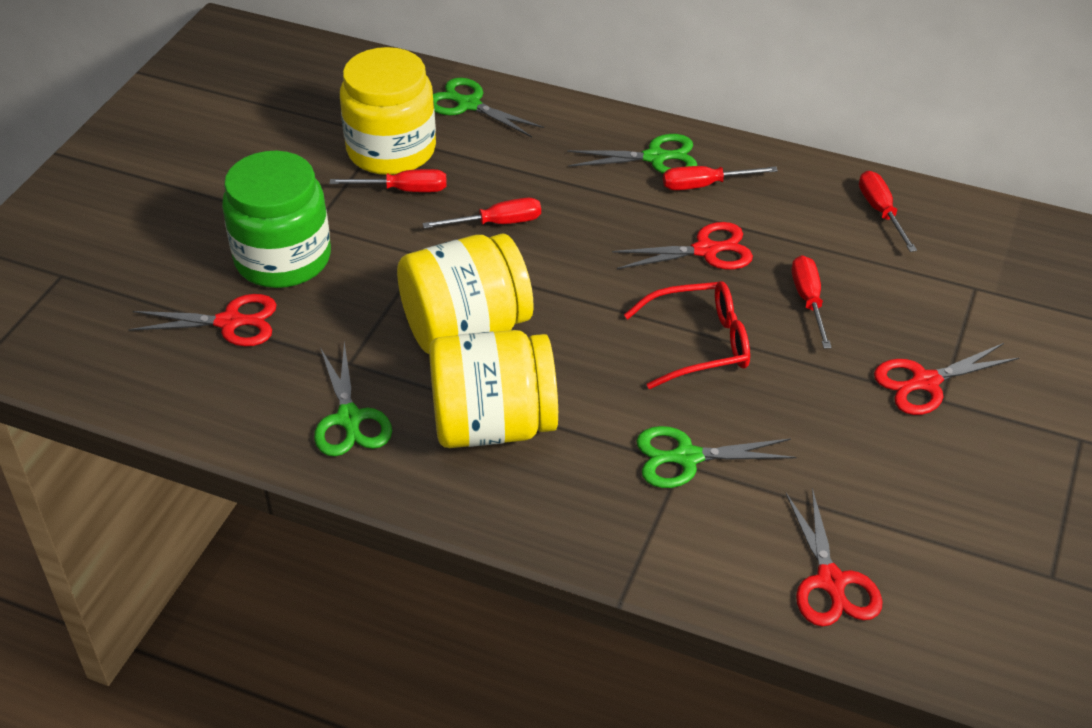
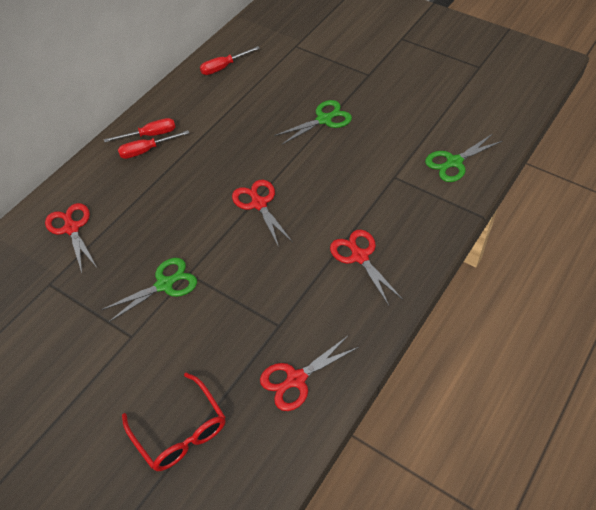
green jar: [222,151,331,288] = 1 -> none = 0
green scissors: [314,342,392,456] [433,78,544,137] [567,134,697,174] [636,426,797,488] = 4 -> [101,258,197,323] [274,100,352,145] [425,134,503,182] = 3
red screwdriver: [330,169,447,192] [423,198,541,229] [663,166,778,190] [792,255,832,349] [859,171,917,252] = 5 -> [104,118,176,142] [118,130,189,159] [200,46,260,75] = 3
yellow jar: [340,47,436,175] [397,233,533,354] [429,330,558,448] = 3 -> none = 0

